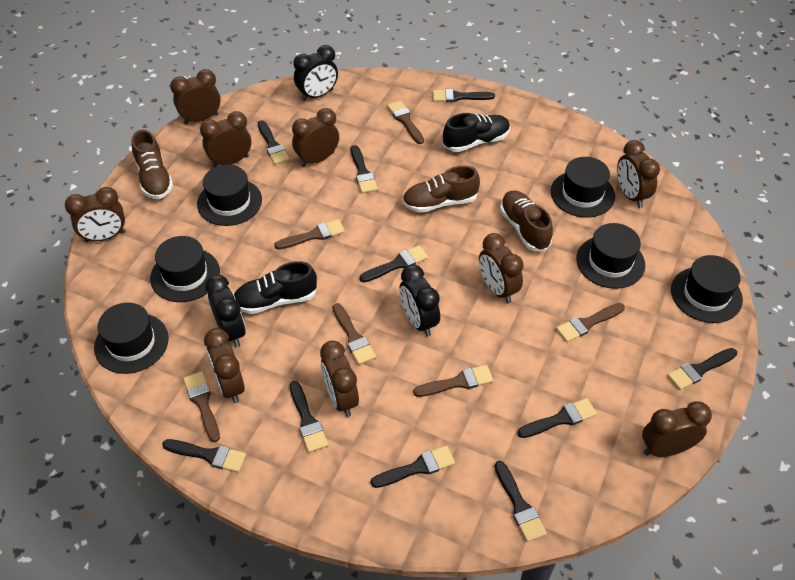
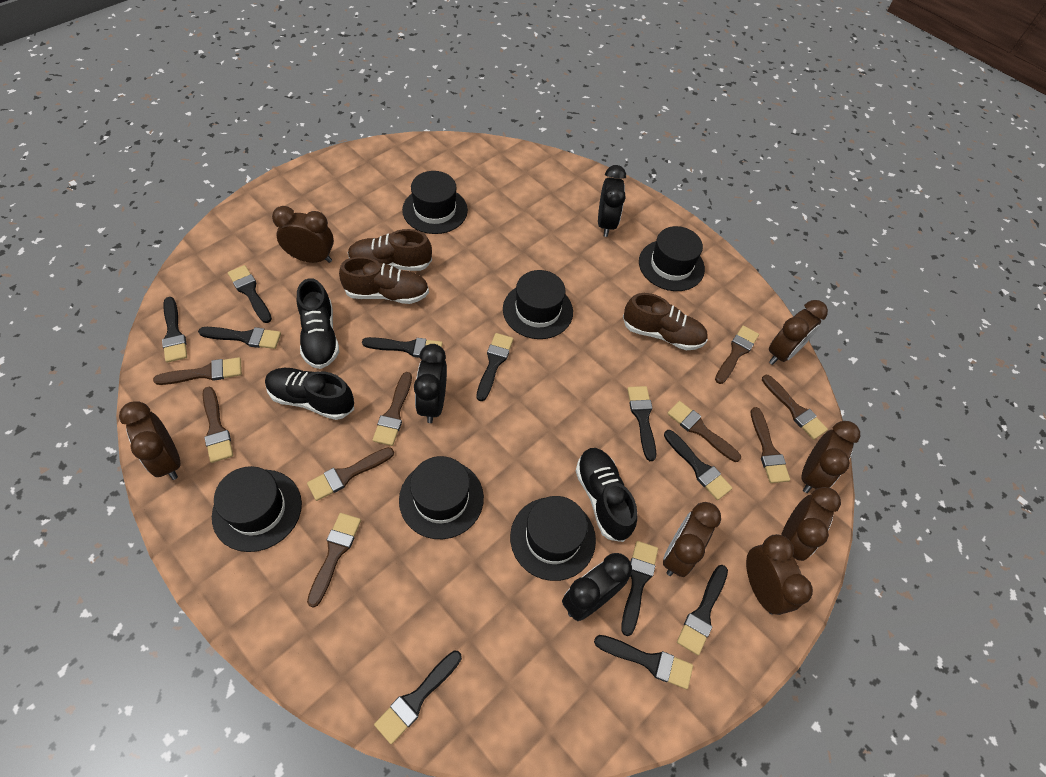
black brush: [162,439,246,472] [258,120,290,165] [290,381,328,453] [351,145,378,193] [360,245,428,282] [371,446,455,488] [433,89,495,102] [495,461,547,542] [517,398,597,438] [668,348,737,390] = 10 -> [162,297,187,363] [198,327,281,349] [228,265,272,323] [362,337,443,358] [374,651,462,744] [476,333,513,401] [594,635,693,689] [621,541,658,636] [627,386,656,461] [664,430,732,500] [677,565,728,655] = 11
black shoe: [234,261,317,314] [443,113,510,152] = 2 -> [265,368,354,420] [297,278,339,369] [576,448,638,542] = 3
brown brush: [183,371,220,442] [274,219,345,249] [333,303,376,365] [387,101,424,144] [413,365,493,397] [556,303,625,342] = 6 -> [153,357,242,385] [202,387,233,463] [307,447,394,501] [307,513,361,608] [372,372,412,446] [667,401,741,462] [715,326,759,384] [750,407,790,483] [762,374,828,440] = 9
brown clock: [65,187,125,242] [170,69,221,124] [200,111,251,167] [204,328,245,403] [292,108,339,167] [320,340,359,417] [479,233,524,303] [617,140,660,208] [642,401,712,457] = 9 -> [119,401,180,480] [272,206,334,263] [663,502,721,577] [746,534,813,615] [769,300,828,365] [781,487,841,561] [801,421,860,493] = 7

